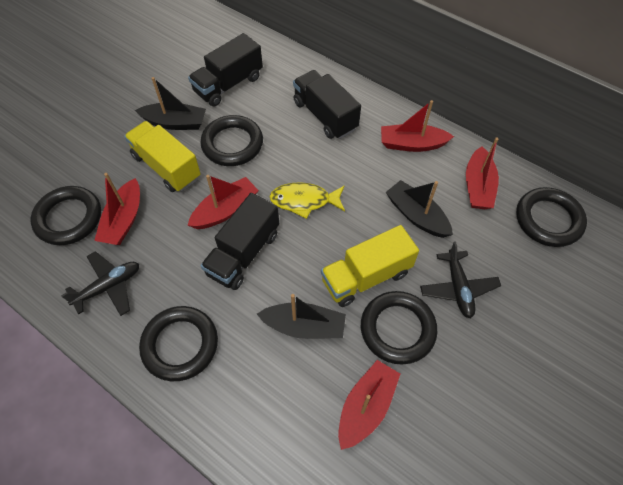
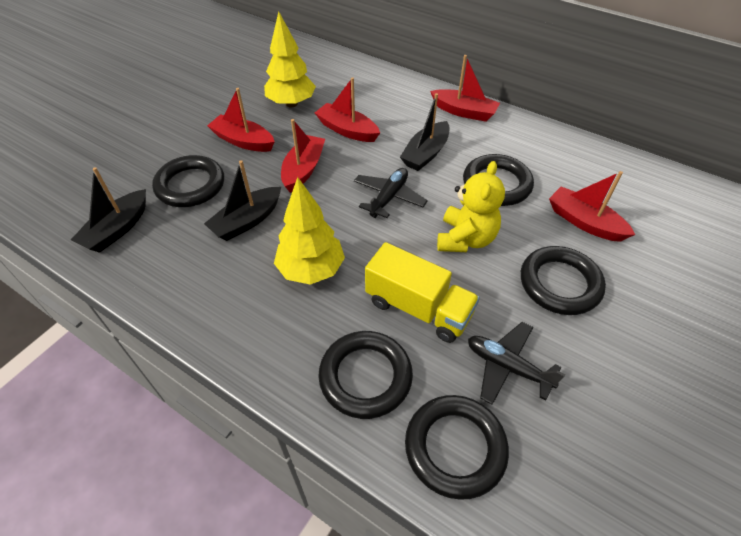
black truck: [188,33,263,106] [201,193,279,290] [293,70,361,139] = 3 -> none = 0
yellow fish: [269,182,345,219] = 1 -> none = 0
yellow teddy bear: none = 0 -> [437,161,505,252] = 1
yellow tree: none = 0 -> [264,12,316,108] [274,177,345,285] = 2
yellow truck: [124,121,201,192] [321,225,419,307] = 2 -> [365,242,480,343] = 1

